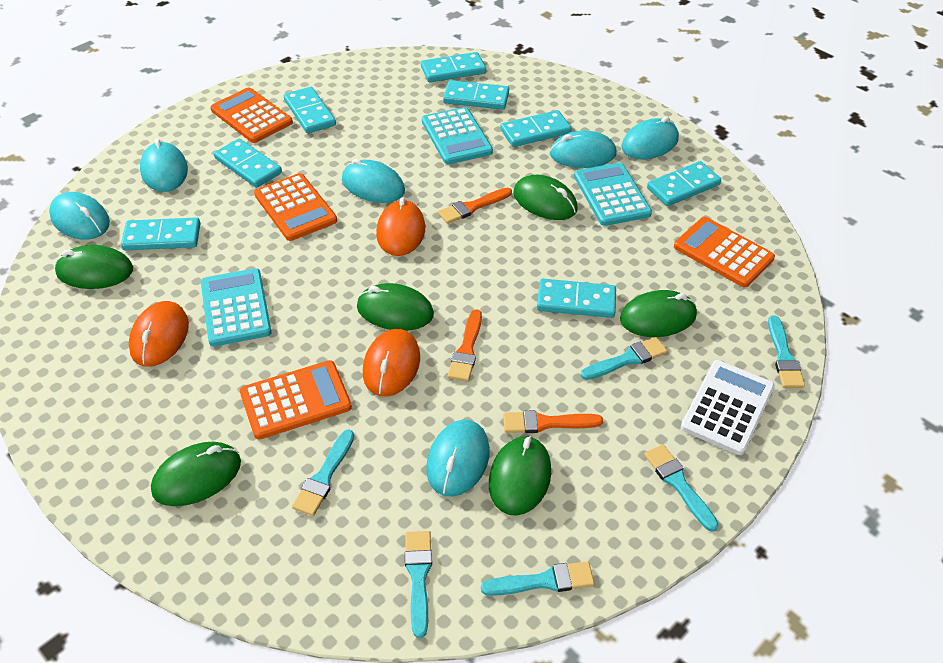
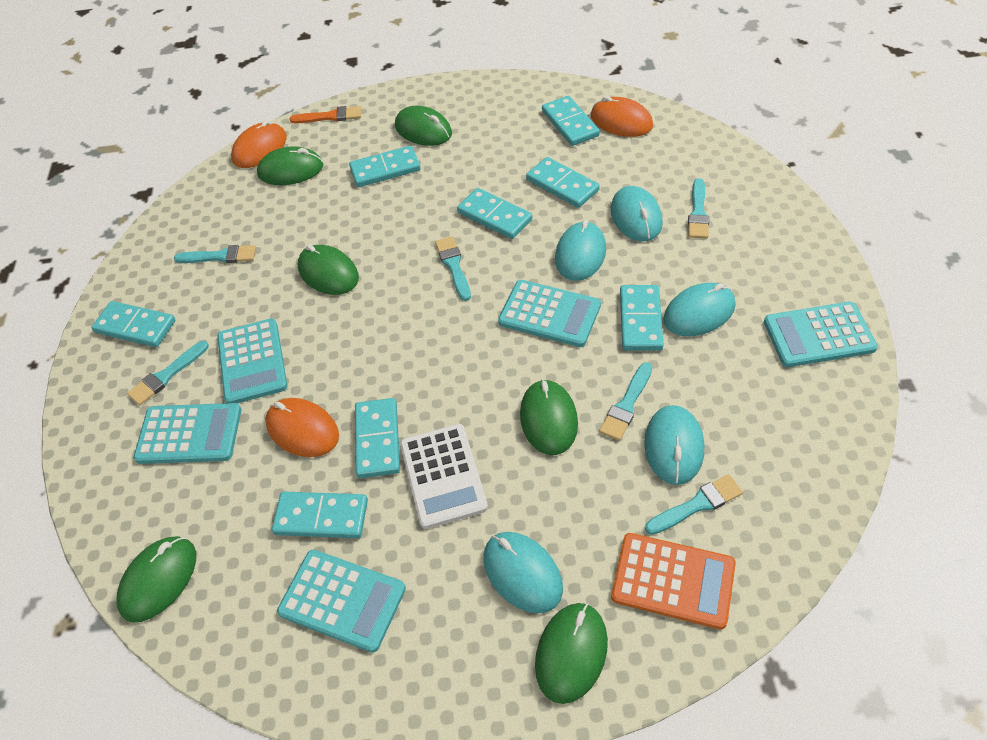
orange brush: [438,188,512,224] [448,309,482,382] [503,410,603,433] = 3 -> [290,106,361,123] = 1
orange calculator: [211,87,293,143] [240,360,352,439] [254,173,337,241] [674,217,775,287] = 4 -> [611,533,736,630] = 1
turquoise calculator: [201,268,272,347] [422,107,493,164] [574,162,652,226] = 3 -> [134,403,241,464] [217,318,287,403] [277,550,406,653] [498,280,601,347] [764,301,878,367] = 5
turquoise mouse: [49,192,110,240] [140,139,188,192] [342,159,405,203] [426,420,490,497] [550,131,617,168] [621,117,679,160] = 6 -> [483,532,563,613] [555,220,606,281] [611,186,663,242] [644,405,704,485] [663,282,735,337] = 5

